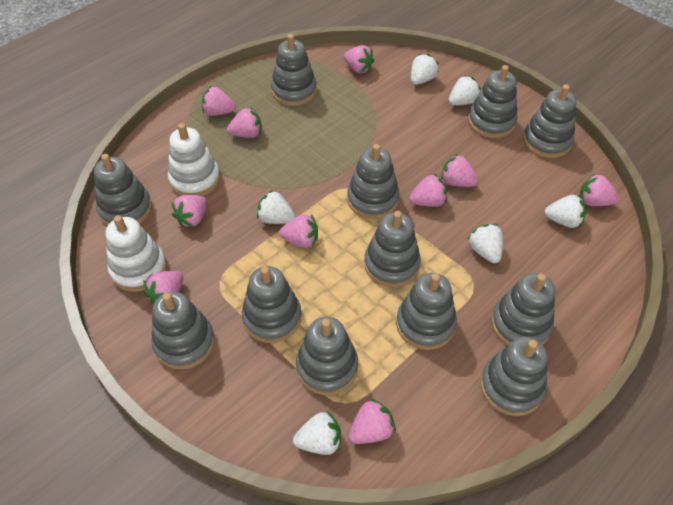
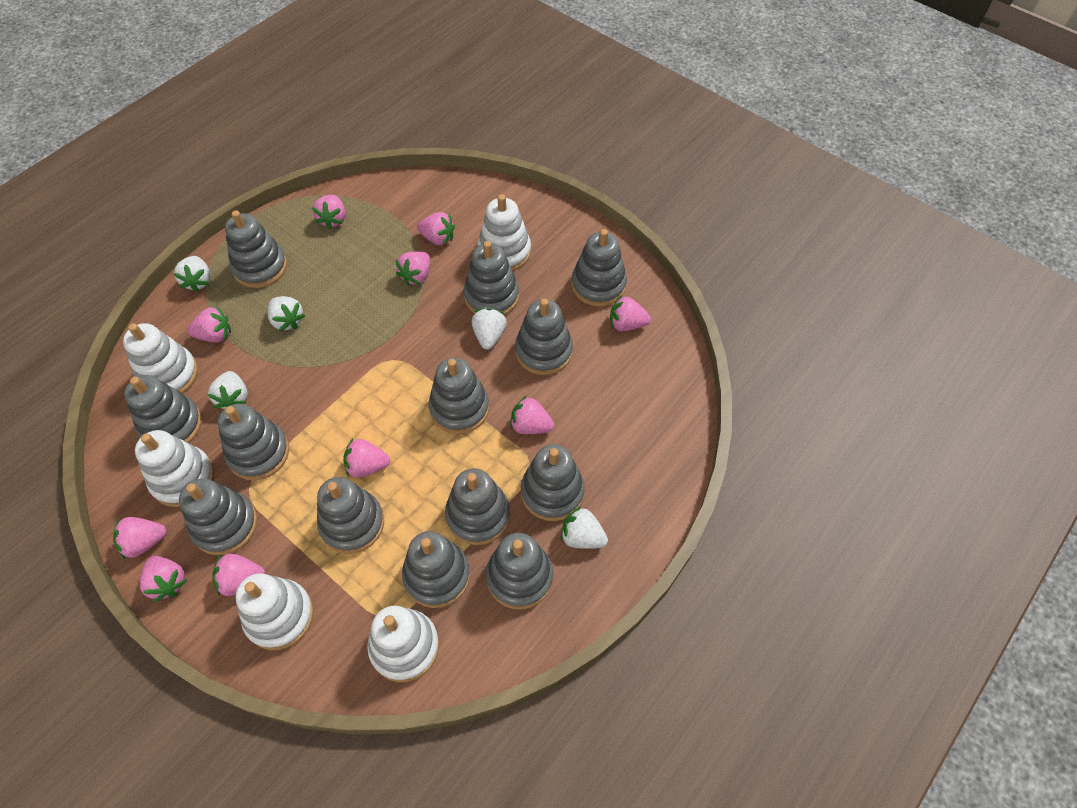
grey stacking toy: [94,154,152,226] [151,292,215,370] [242,266,301,343] [271,34,317,106] [296,317,358,395] [347,144,400,219] [364,211,421,287] [396,273,457,350] [468,65,517,138] [480,337,548,416] [491,273,555,345] [523,84,576,158] = 12 -> [124,375,202,443] [179,478,257,555] [218,404,289,480] [225,210,287,288] [317,477,384,554] [402,531,470,608] [429,357,489,434] [445,468,510,545] [463,241,519,315] [486,533,553,610] [515,298,573,375] [521,444,585,521] [572,229,627,306] = 13
white stacking toy: [106,215,167,292] [168,123,220,196] = 2 -> [123,323,198,394] [135,430,214,507] [236,573,314,650] [367,606,439,682] [478,194,531,271] = 5
white strawberry: [257,190,295,224] [293,411,341,455] [411,54,439,85] [448,75,481,105] [467,224,503,263] [544,195,586,228] = 6 -> [173,256,211,292] [208,371,248,409] [268,296,305,331] [472,308,507,350] [561,506,608,549] = 5

